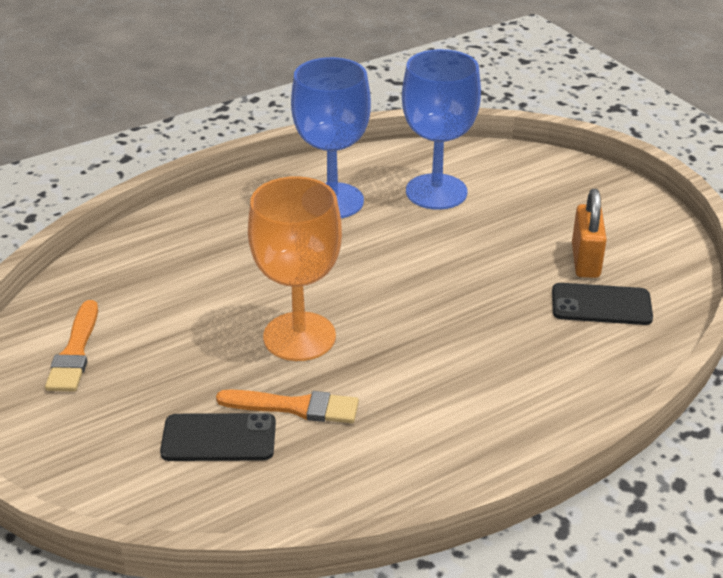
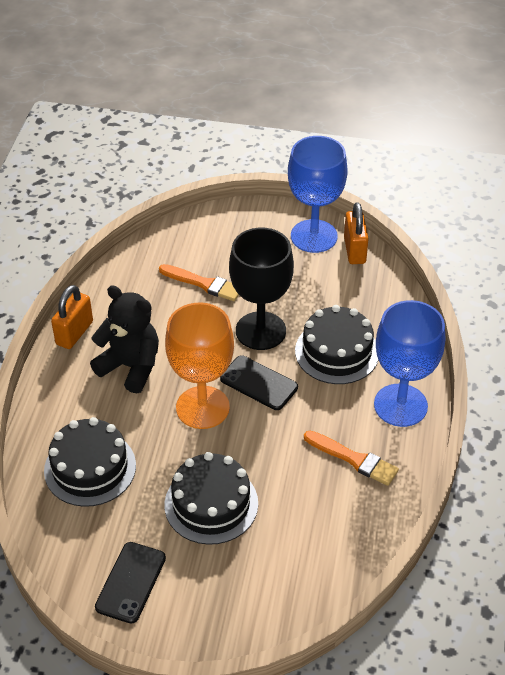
black cake: none = 0 -> [44,417,136,507] [164,452,258,545] [295,305,378,384] = 3
black goblet: none = 0 -> [229,228,294,350] = 1
black teddy bear: none = 0 -> [90,285,159,393] = 1
orange padlock: [572,189,607,278] = 1 -> [51,285,93,349] [344,202,369,264] = 2

